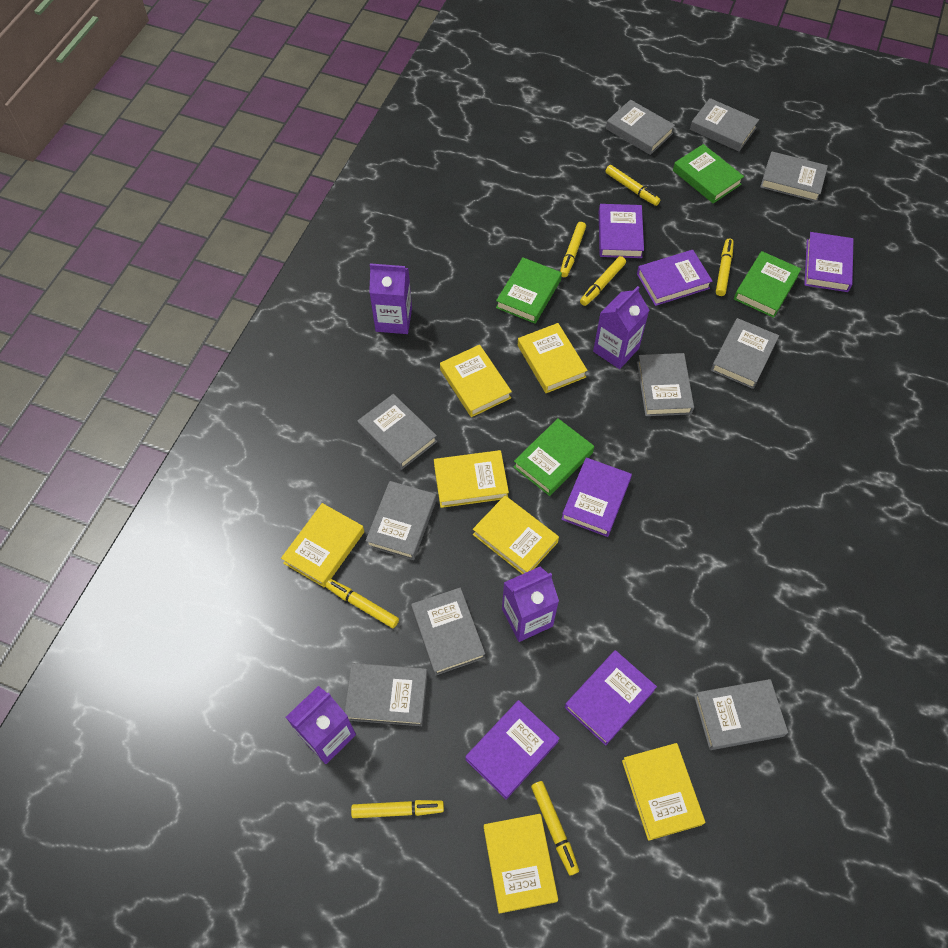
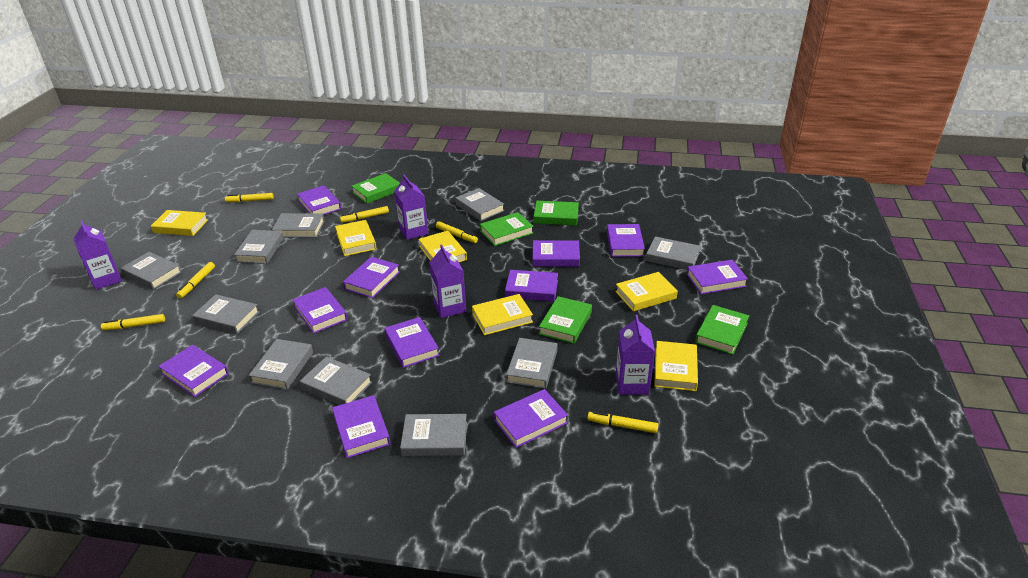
green book: [496,257,562,324] [514,418,594,496] [673,144,744,203] [734,251,801,318] = 4 -> [351,173,400,204] [480,212,534,246] [534,201,579,226] [539,296,592,344] [695,305,749,355] = 5
purple book: [465,700,560,800] [561,457,632,537] [565,650,657,745] [599,204,644,258] [637,250,712,306] [804,232,854,292] = 6 -> [158,345,229,397] [292,287,348,334] [297,186,341,215] [332,395,391,458] [343,257,400,298] [384,317,440,368] [494,389,568,448] [505,270,558,301] [533,240,580,267] [607,224,645,257] [687,260,748,294] = 11
yellow book: [281,503,364,588] [434,450,509,508] [440,345,512,417] [473,496,559,574] [484,814,558,914] [518,323,588,393] [622,743,705,841] = 7 -> [151,210,208,236] [335,220,377,256] [418,231,467,262] [472,294,533,335] [615,272,678,311] [654,341,698,391] = 6
yellow marker: [325,579,399,628] [351,800,444,818] [531,781,579,876] [560,222,586,277] [580,256,626,306] [605,165,660,206] [716,239,734,296] = 7 -> [101,314,165,330] [176,262,215,299] [225,193,274,202] [340,206,389,223] [436,221,478,243] [587,411,658,433] = 6

